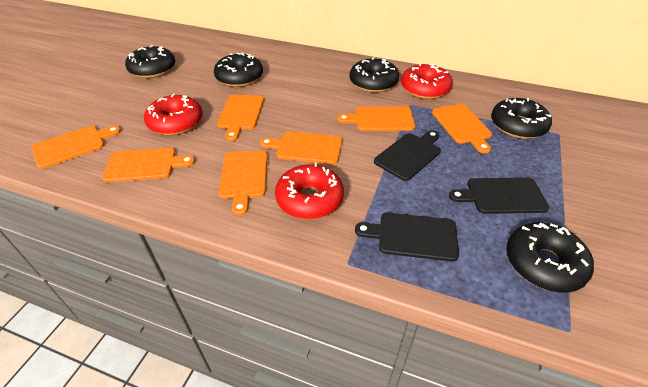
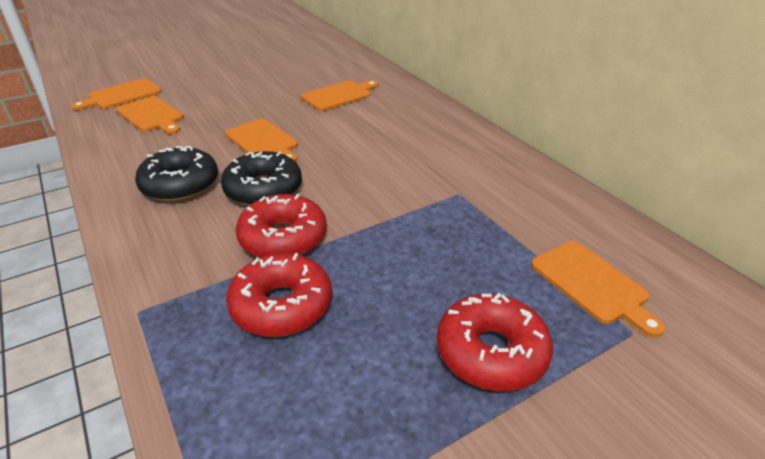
black cutting board: [355,213,459,262] [374,130,441,181] [449,177,549,214] = 3 -> none = 0
black donut: [125,45,175,78] [214,53,263,87] [350,57,399,92] [491,98,552,139] [506,222,594,293] = 5 -> [135,145,218,202] [221,151,302,206] = 2
orange cutting board: [31,126,121,169] [102,148,195,182] [217,95,264,141] [218,151,268,215] [260,131,342,164] [338,106,415,131] [432,104,492,153] = 7 -> [71,78,162,110] [116,96,184,134] [225,119,298,162] [301,80,378,111] [531,241,665,337] = 5

